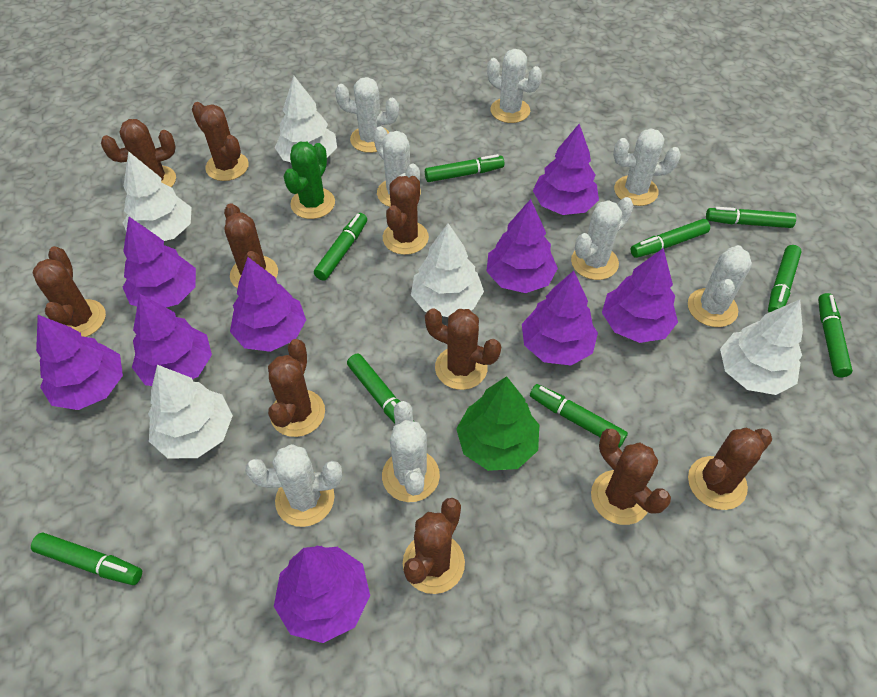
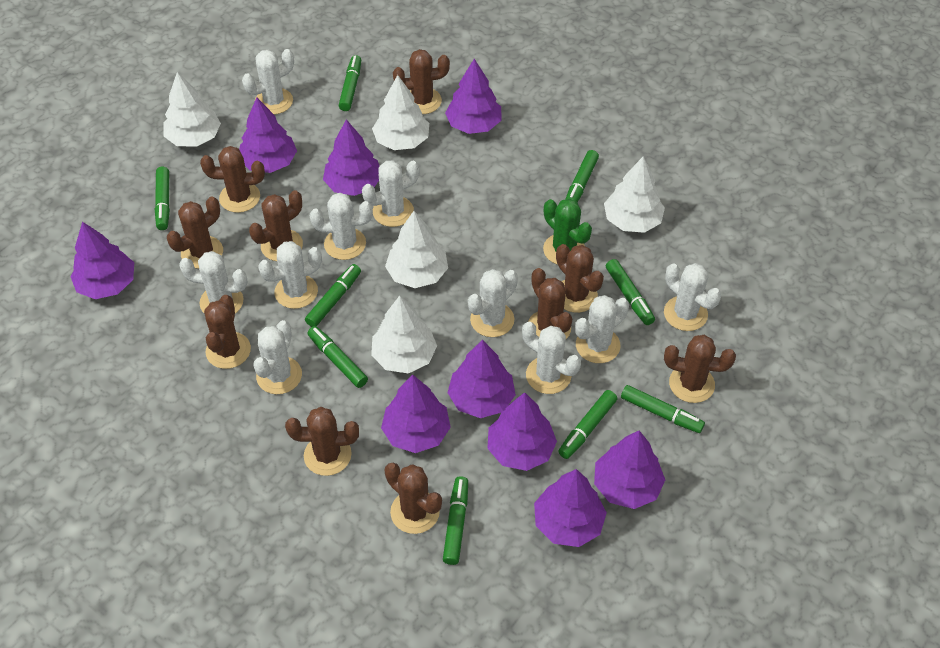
green tree: [456,376,539,471] = 1 -> none = 0
white cactus: [245,444,342,527] [335,77,399,153] [373,126,421,207] [382,401,440,502] [487,49,542,123] [571,197,633,280] [613,129,681,206] [688,245,752,327] = 8 -> [179,251,247,314] [242,49,294,115] [253,320,302,394] [258,241,322,309] [310,193,372,260] [362,160,420,227] [468,269,518,337] [522,322,581,394] [575,295,629,363] [664,263,721,331] = 10

